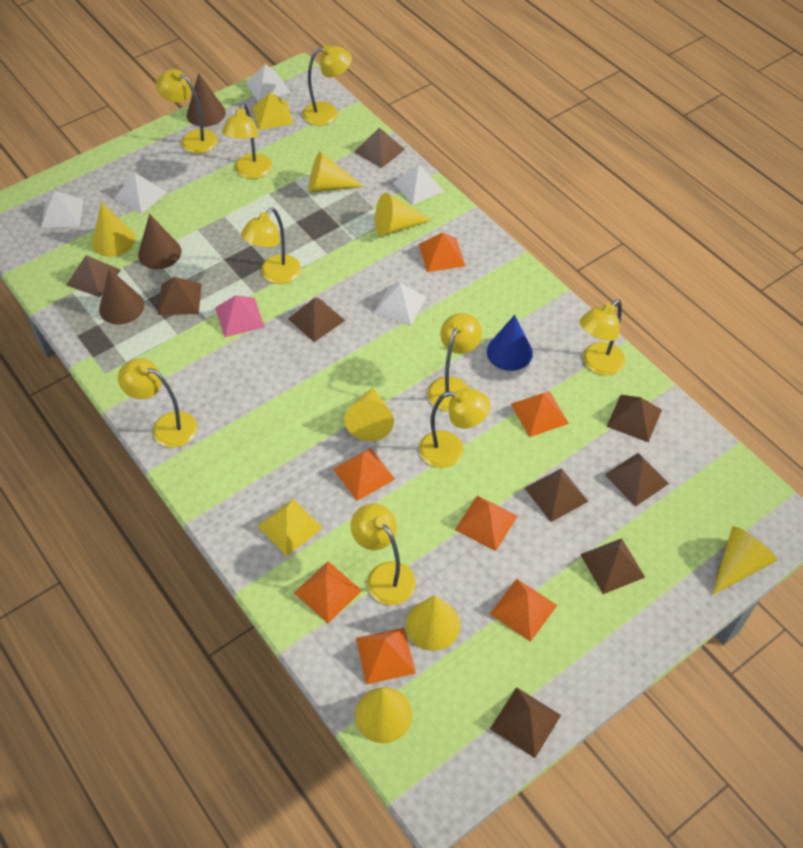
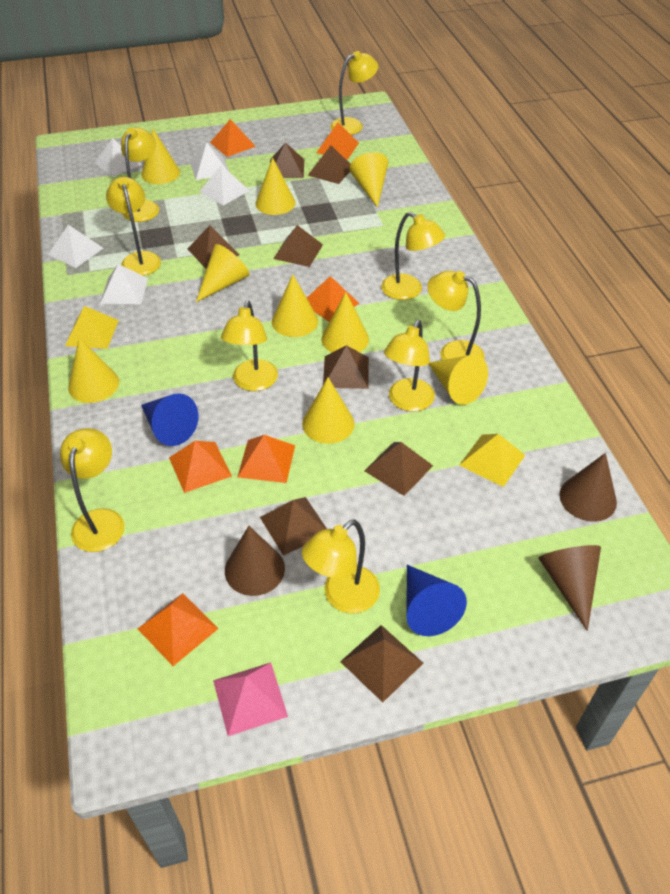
blue cone: [487,315,533,371] = 1 -> [141,393,198,446] [406,565,467,636] = 2
brown pyramid: [66,255,121,297] [158,277,202,315] [288,298,345,342] [355,127,405,168] [490,687,561,758] [525,468,589,522] [580,538,645,594] [605,453,669,507] [606,395,662,442] = 9 -> [187,225,239,269] [260,497,327,556] [270,142,304,178] [273,225,323,267] [308,146,350,184] [323,345,369,389] [340,625,423,702] [365,442,433,496] = 8
orange pyramid: [294,561,362,623] [333,448,395,501] [356,628,416,685] [419,233,465,272] [455,496,517,551] [490,579,557,642] [511,391,569,437] = 7 -> [138,593,219,666] [169,441,232,493] [210,119,256,157] [238,435,295,483] [307,276,360,322] [316,123,359,159] = 6
yellow cone: [92,201,135,257] [308,152,364,193] [345,388,394,441] [355,687,412,743] [375,192,432,236] [406,595,460,651] [712,526,777,595] = 7 -> [68,338,119,403] [141,129,180,184] [196,244,250,302] [255,157,295,215] [272,274,318,337] [302,377,355,444] [321,292,369,353] [349,152,389,208] [429,355,488,405] = 9

